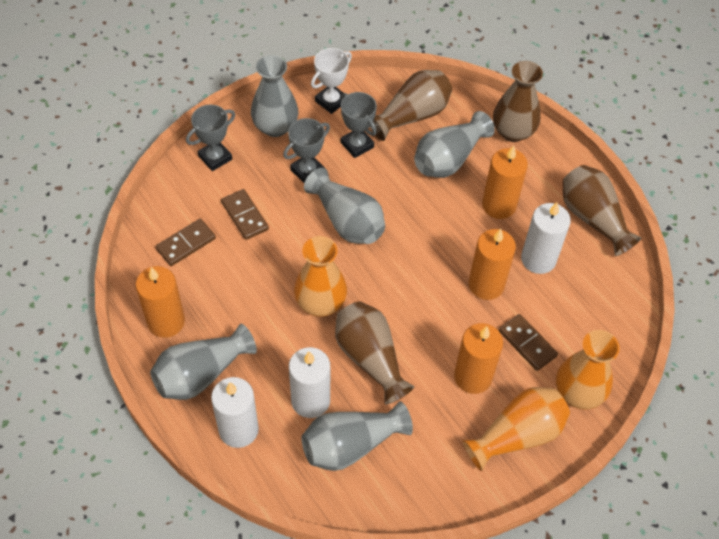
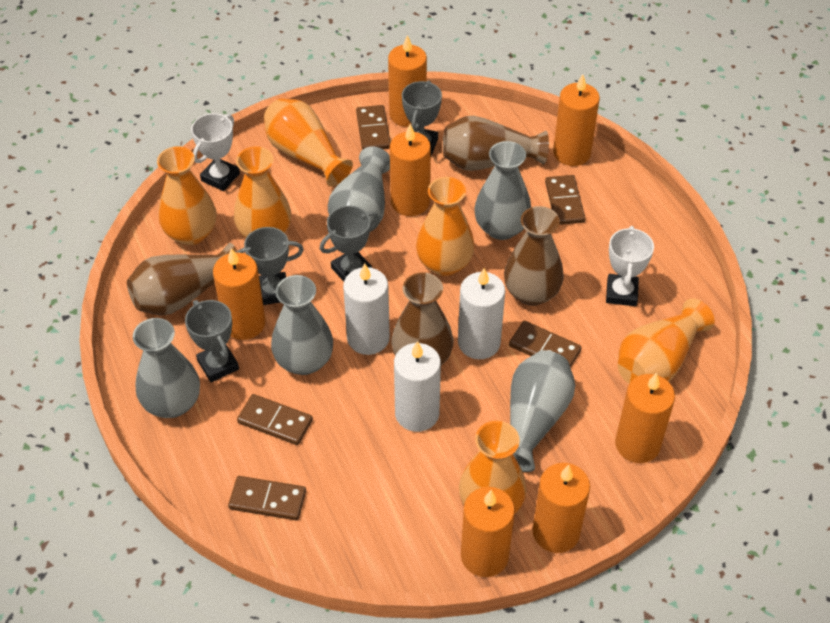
brown domino: [156,219,216,266] [221,189,269,240] [499,314,558,371] = 3 -> [228,476,306,520] [237,394,313,445] [356,105,391,150] [509,321,582,368] [545,175,585,225] = 5
grey trophy: [186,105,235,171] [283,118,330,183] [341,92,377,158] = 3 -> [185,300,239,382] [235,227,304,305] [320,206,379,281] [402,80,442,156] = 4
orange candle: [136,266,185,338] [454,323,503,394] [469,229,516,300] [482,145,528,219] = 4 -> [213,248,266,340] [388,35,427,127] [390,124,431,216] [461,487,515,577] [532,463,590,553] [553,74,600,166] [615,373,675,463] = 7
orange vase: [294,236,347,317] [462,387,570,471] [556,330,620,410] = 3 -> [157,146,216,245] [234,147,291,238] [264,98,353,186] [416,177,475,276] [459,421,526,515] [618,299,715,384] = 6
white trophy: [311,48,352,114] = 1 -> [191,113,240,191] [606,226,654,306] = 2

